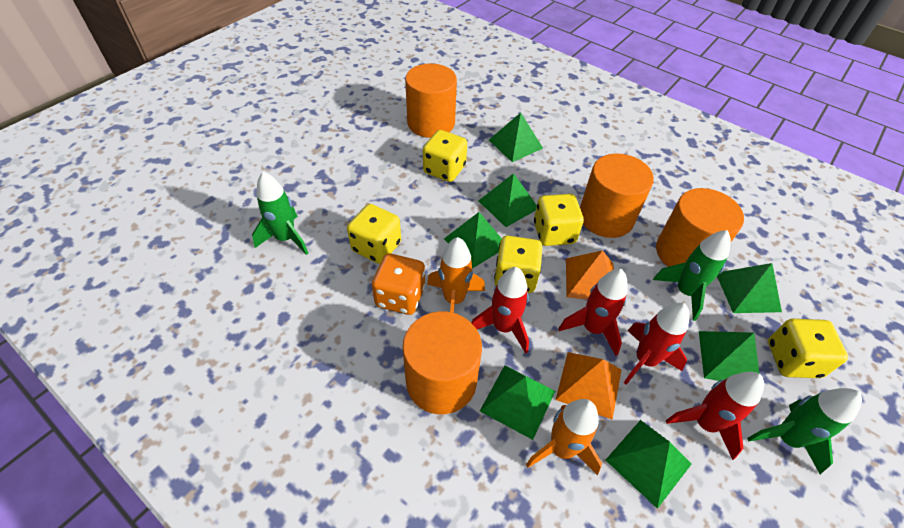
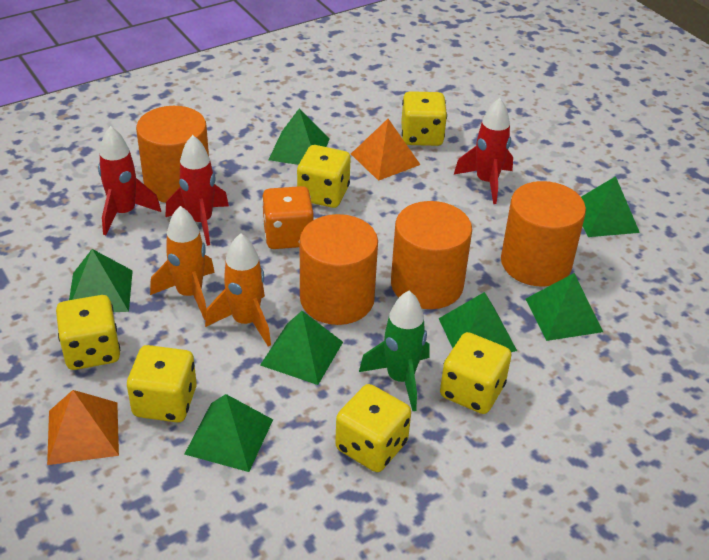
green rocket: [252,172,308,255] [653,230,731,321] [747,388,862,474] = 3 -> [359,291,429,411] = 1
red rocket: [472,267,529,353] [558,269,628,356] [624,303,690,385] [666,372,764,460] = 4 -> [98,126,161,235] [165,135,229,246] [454,98,513,204] = 3
yellow dice: [347,204,401,264] [423,130,467,182] [494,236,542,293] [534,194,584,246] [768,319,848,378] = 5 -> [56,295,120,370] [127,345,197,422] [297,145,351,208] [335,384,411,472] [401,91,447,146] [440,332,511,414] = 6

